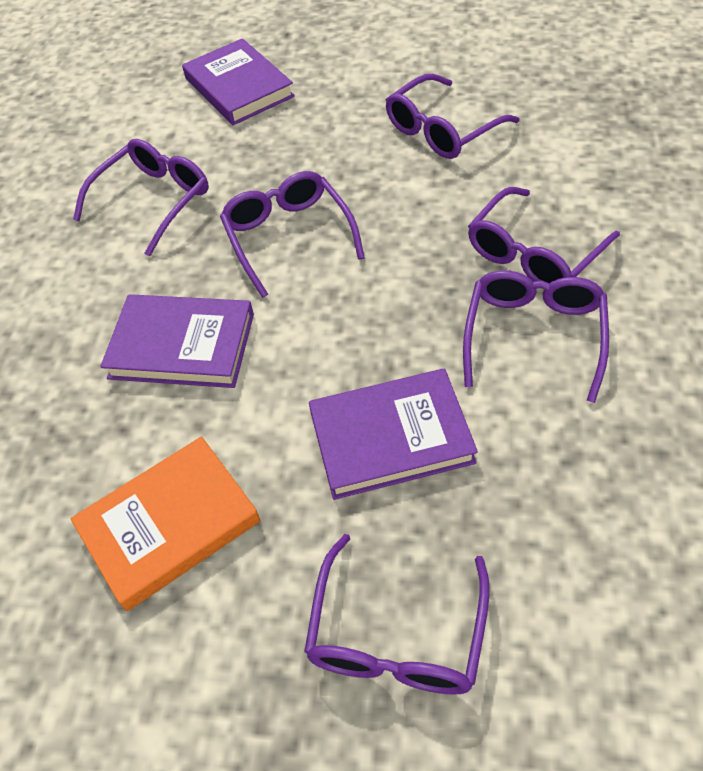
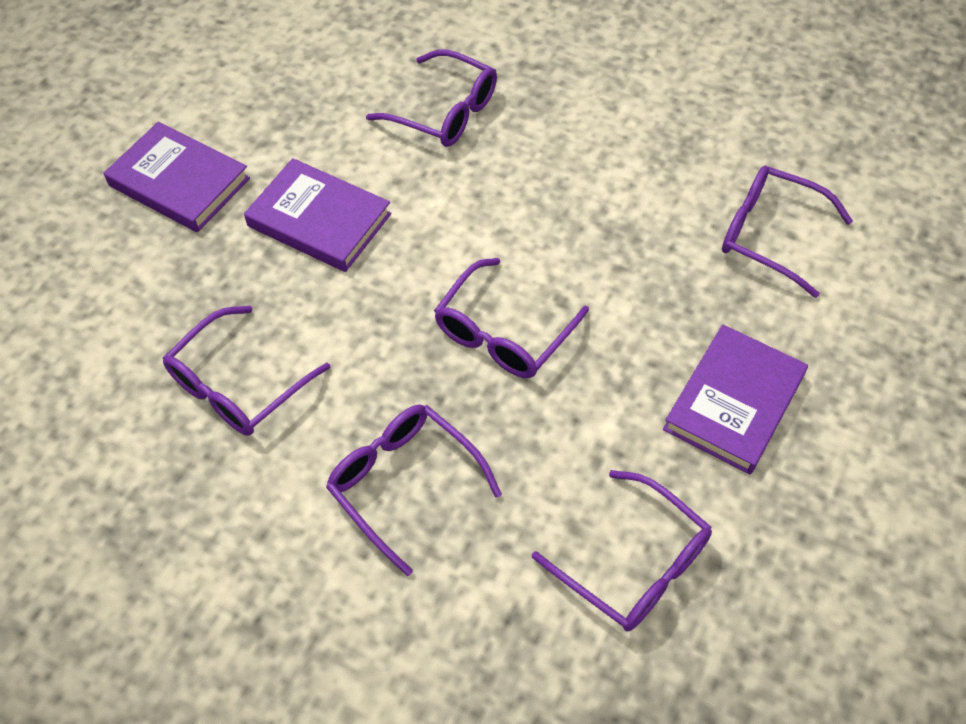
orange book: [70,437,260,611] = 1 -> none = 0

